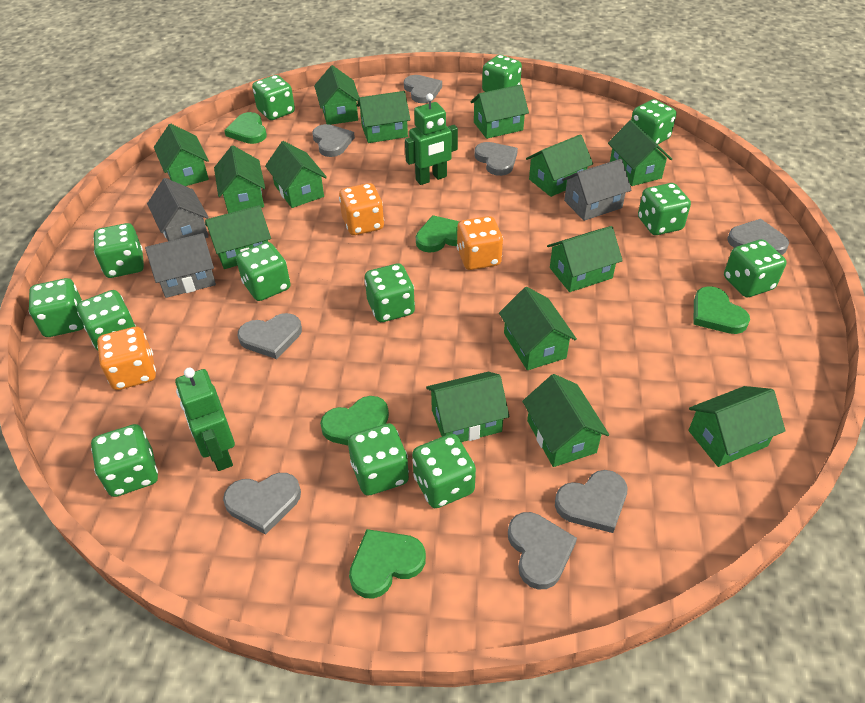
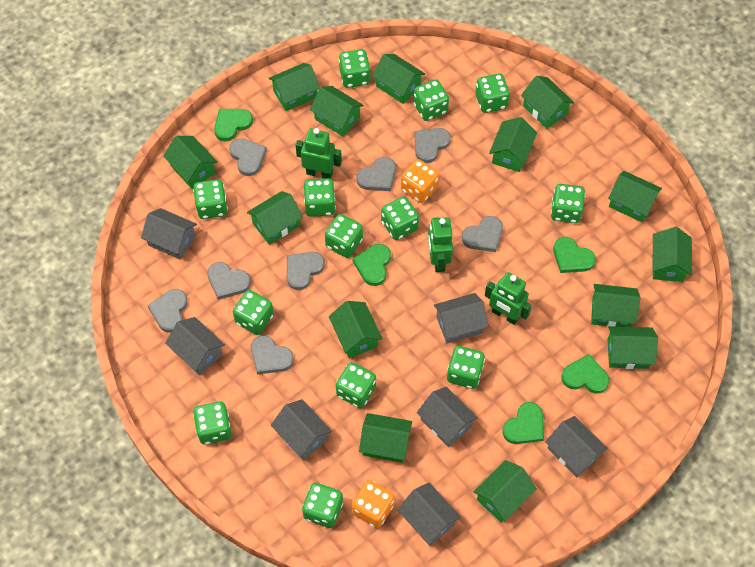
green robot: [175,368,235,471] [405,93,458,185] = 2 -> [295,128,342,179] [428,217,453,272] [485,272,532,325] = 3
grey house: [145,233,216,298] [147,178,209,241] [562,159,632,221] = 3 -> [141,208,197,260] [165,317,225,375] [271,399,332,460] [397,483,461,546] [417,387,478,447] [434,293,489,343] [545,416,608,478] = 7
orange dice: [97,327,156,390] [339,183,384,235] [457,216,503,270] = 3 -> [352,480,394,528] [401,159,439,203] = 2

